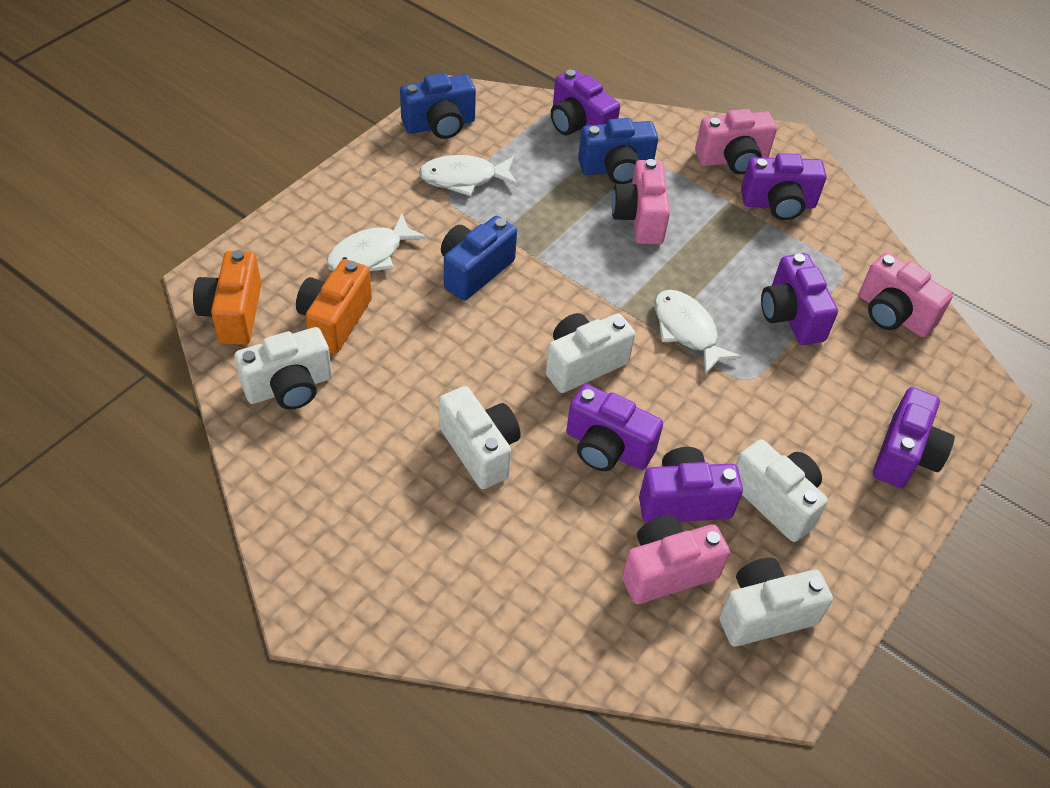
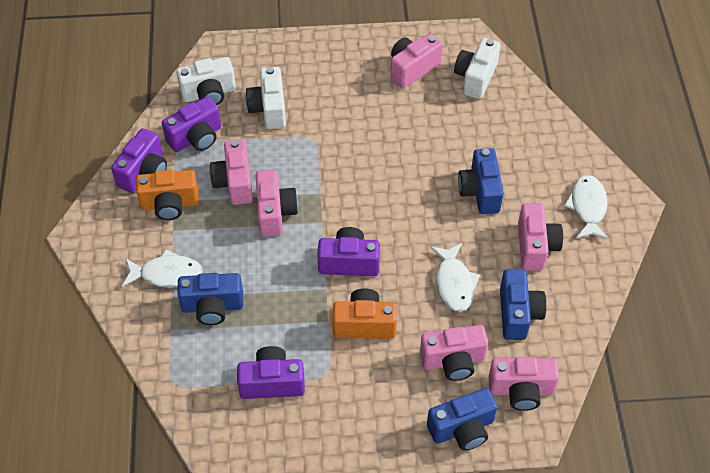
blue camera: [400,73,476,139] [441,216,517,301] [578,118,658,184] = 3 -> [177,273,243,325] [427,388,498,451] [458,148,504,214] [500,269,546,340] = 4
pink camera: [611,159,670,244] [622,515,730,604] [695,109,777,174] [859,252,953,337] = 4 -> [209,139,253,205] [256,169,298,236] [391,33,443,89] [420,325,488,381] [489,357,559,411] [518,203,563,271] = 6
purple camera: [551,69,620,135] [566,384,663,471] [639,447,743,523] [741,153,826,220] [761,253,838,345] [873,387,955,488] = 6 -> [111,128,167,193] [162,96,221,152] [237,346,305,399] [317,227,380,276] = 4
white camera: [234,327,332,409] [439,386,521,489] [546,313,635,393] [719,557,833,647] [736,439,828,542] = 5 -> [176,57,236,105] [245,67,286,129] [454,38,501,99] = 3

